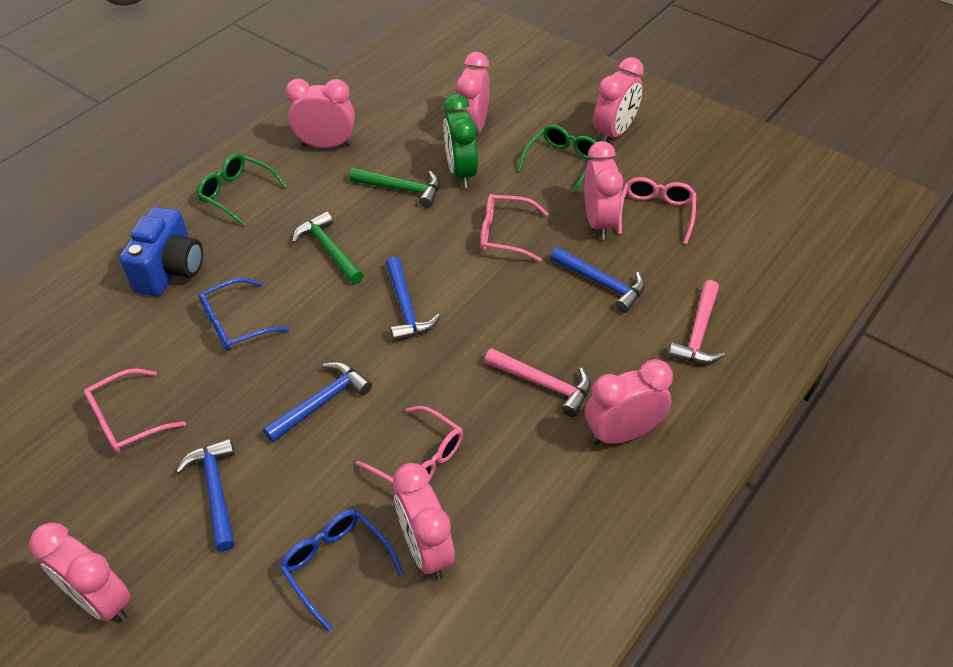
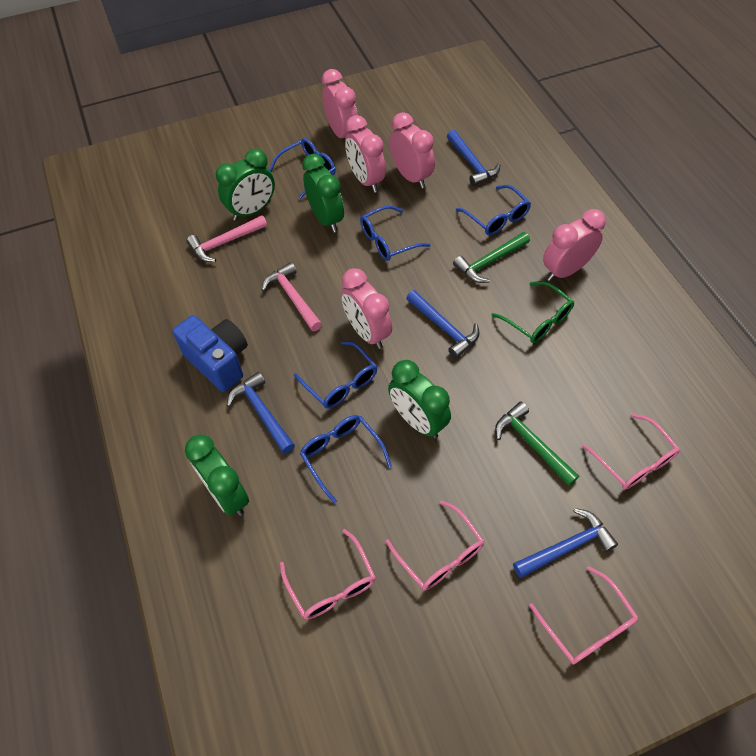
blue glasses: [199,278,290,351] [279,509,403,631] = 2 -> [269,138,336,199] [294,341,377,409] [300,415,392,503] [360,205,431,261] [456,185,531,235] = 5
green clock: [443,94,478,188] = 1 -> [185,435,249,516] [216,149,275,221] [302,154,344,233] [388,360,451,438] = 4
green glasses: [197,153,287,225] [518,124,597,193] = 2 -> [491,281,574,343] = 1
pink clock: [29,522,131,622] [286,79,355,148] [393,463,455,579] [456,52,490,133] [584,141,623,239] [585,359,673,445] [593,57,644,142] = 7 -> [322,69,358,138] [341,268,392,349] [345,115,386,193] [389,112,435,189] [543,209,606,281] = 5

